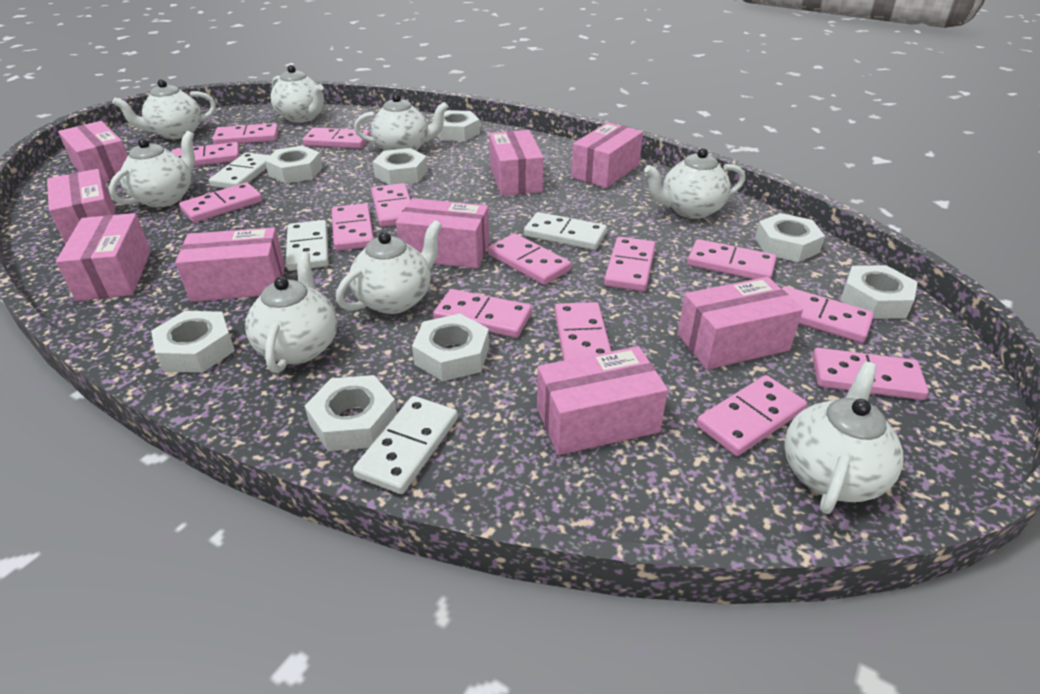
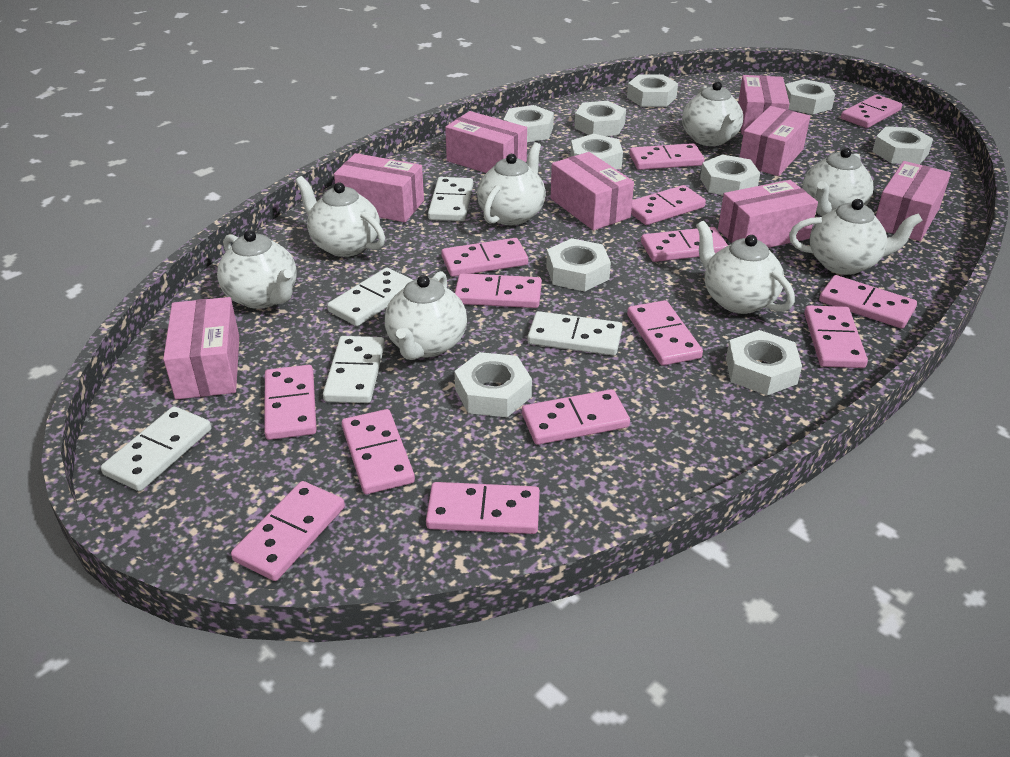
pink box: [47,169,116,245] [56,213,151,301] [58,121,128,182] [175,227,285,302] [396,198,490,269] [489,130,544,196] [537,346,668,455] [571,122,643,188] [677,277,803,370] = 9 -> [163,297,239,399] [334,153,424,222] [445,111,527,173] [551,152,634,230] [718,180,818,248] [738,75,789,135] [740,106,811,176] [876,161,951,241] = 8
white domino: [209,152,270,188] [286,220,329,271] [353,396,458,494] [524,212,607,250] = 4 -> [101,406,211,491] [323,336,385,403] [327,267,413,326] [428,177,473,221] [527,311,622,356] = 5
white nut: [151,311,235,373] [265,146,323,184] [305,375,397,451] [373,148,428,185] [412,314,489,381] [432,110,480,141] [755,213,825,262] [840,265,918,319] = 8 -> [454,352,532,417] [504,105,554,142] [546,238,611,291] [570,134,623,169] [574,101,626,136] [627,74,678,107] [700,154,760,195] [726,330,802,395] [785,79,835,114] [872,126,933,165] = 10

